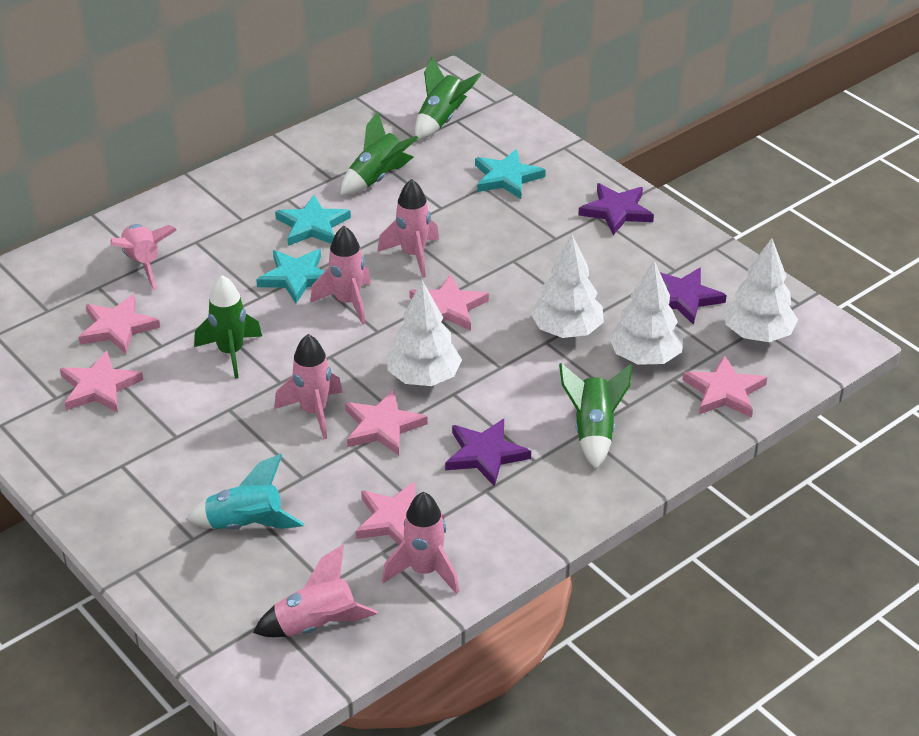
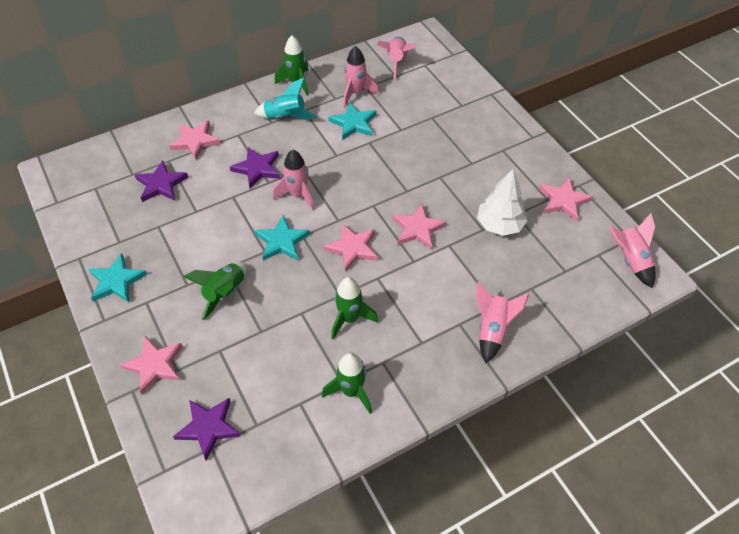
pink rocket: [111,224,177,290] [253,545,378,637] [274,334,343,439] [310,226,371,325] [377,179,439,278] [382,492,459,594] = 6 -> [273,150,314,211] [343,46,379,107] [377,36,416,79] [476,282,529,363] [609,213,656,288] = 5
pink star: [60,351,143,412] [79,294,160,354] [345,390,428,455] [355,481,444,545] [410,274,489,331] [682,355,767,418] = 6 -> [120,336,183,394] [169,120,221,160] [323,224,378,272] [392,204,447,250] [539,177,593,222] = 5
white tree: [387,280,462,386] [531,235,604,338] [609,261,683,365] [724,238,798,342] = 4 -> [477,169,528,236] = 1

